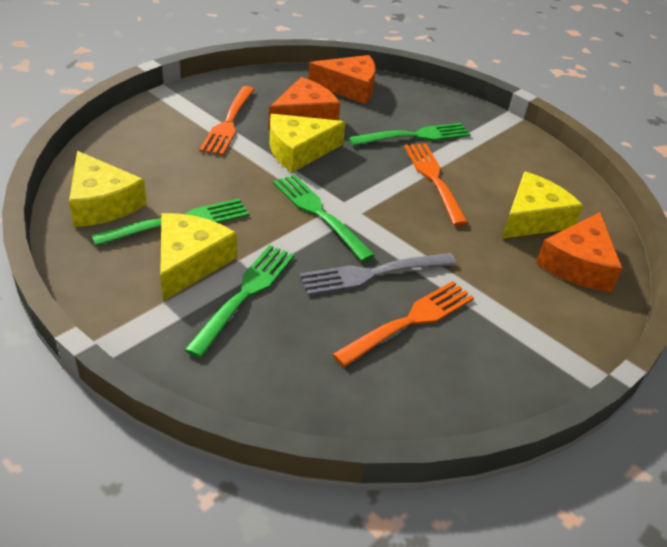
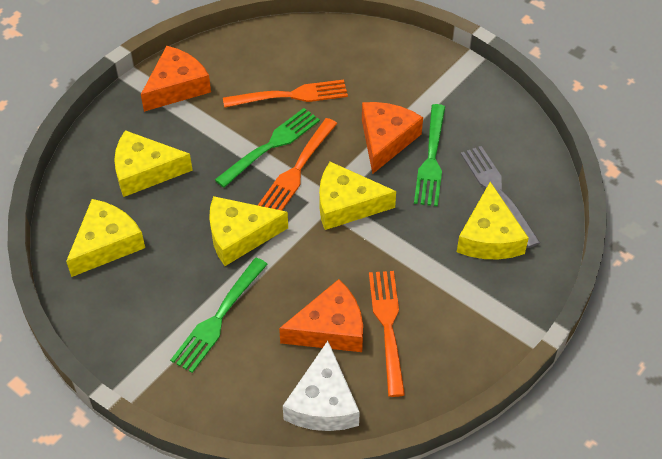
green fork: [91,199,249,246] [185,245,295,358] [273,175,375,262] [349,123,471,146] = 4 -> [170,258,268,373] [215,108,320,188] [414,104,445,207] = 3
white cheese: none = 0 -> [283,341,360,431] = 1
yellow cheese: [69,151,147,227] [160,213,237,301] [270,114,345,173] [502,172,583,239] = 4 -> [66,199,145,277] [114,130,193,197] [209,196,288,266] [319,162,396,230] [457,182,529,259] = 5

